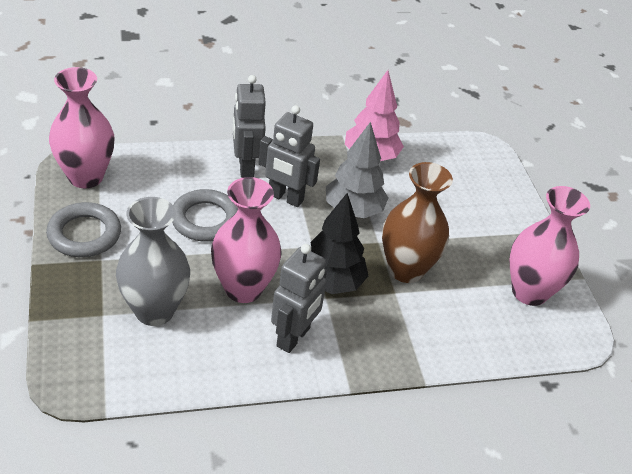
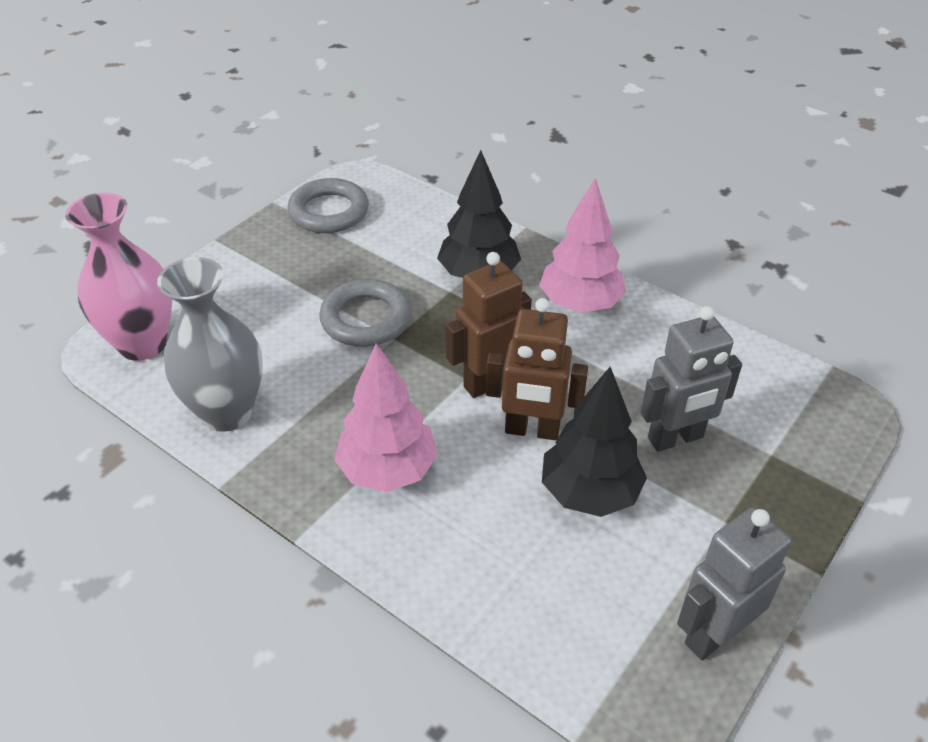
black tree: [311,193,368,294] = 1 -> [437,150,521,278] [542,367,647,517] = 2
brown robot: none = 0 -> [445,252,532,398] [486,298,588,440] = 2
brown vase: [382,162,453,283] = 1 -> none = 0
grey robot: [233,75,266,178] [258,105,320,207] [271,244,327,353] = 3 -> [640,306,742,452] [677,507,791,661] = 2
grey tree: [326,122,389,218] = 1 -> none = 0
pink tree: [345,70,404,161] = 1 -> [334,344,438,492] [539,178,626,313] = 2
pink vase: [49,67,115,188] [211,177,282,303] [510,186,590,306] = 3 -> [65,193,172,361] = 1

